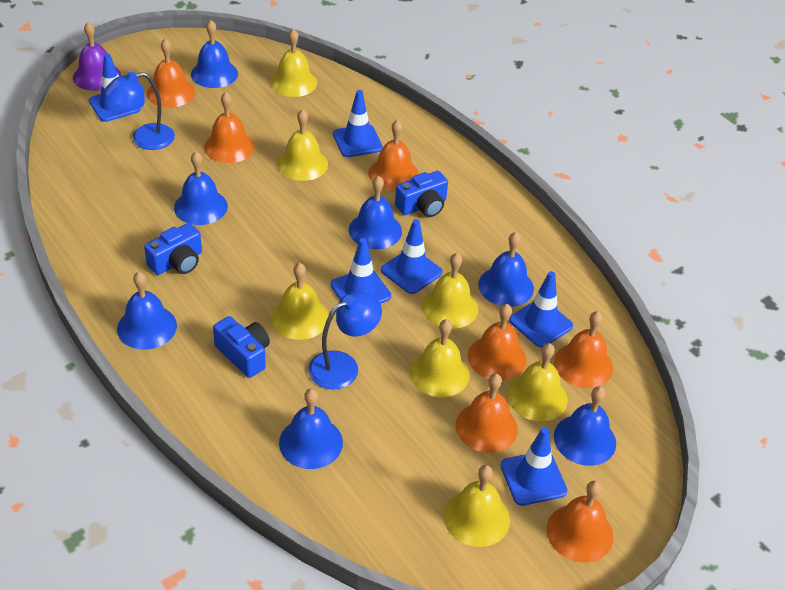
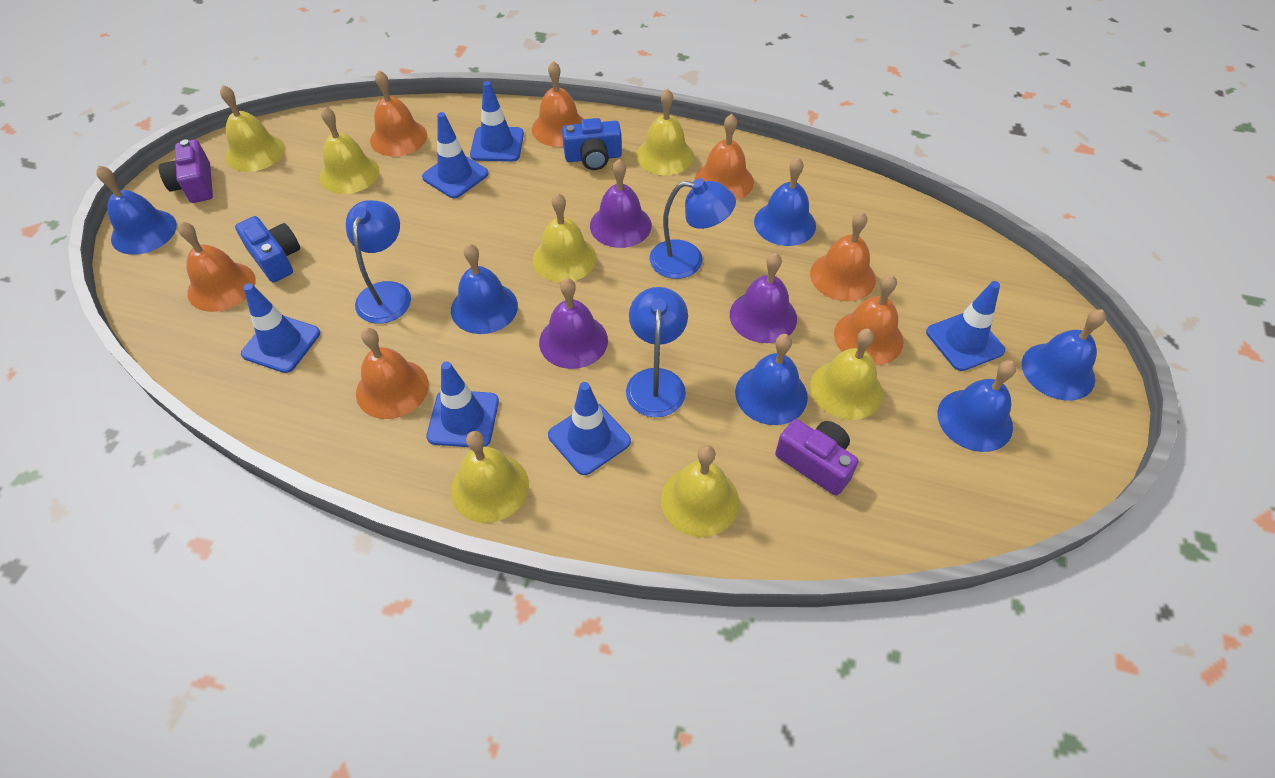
blue bell: [117,271,177,350] [174,152,228,225] [191,20,238,88] [279,388,343,469] [349,176,402,249] [478,232,534,307] [554,386,616,466] = 7 -> [96,166,177,255] [451,244,518,334] [735,334,808,425] [754,157,816,246] [937,360,1016,452] [1022,309,1106,401] = 6
blue camera: [144,223,202,275] [213,316,270,378] [395,171,448,217] = 3 -> [235,216,300,282] [562,118,622,170] = 2
blue lamp: [105,72,175,150] [308,291,382,389] = 2 -> [346,200,411,324] [626,287,688,417] [650,178,736,279] = 3
purple bell: [73,22,121,91] = 1 -> [539,278,608,369] [590,159,652,248] [730,253,797,343] = 3
purple camera: none = 0 -> [159,139,213,203] [775,419,859,496] = 2

